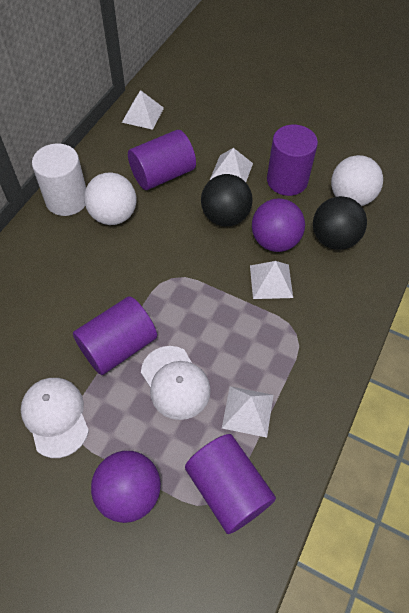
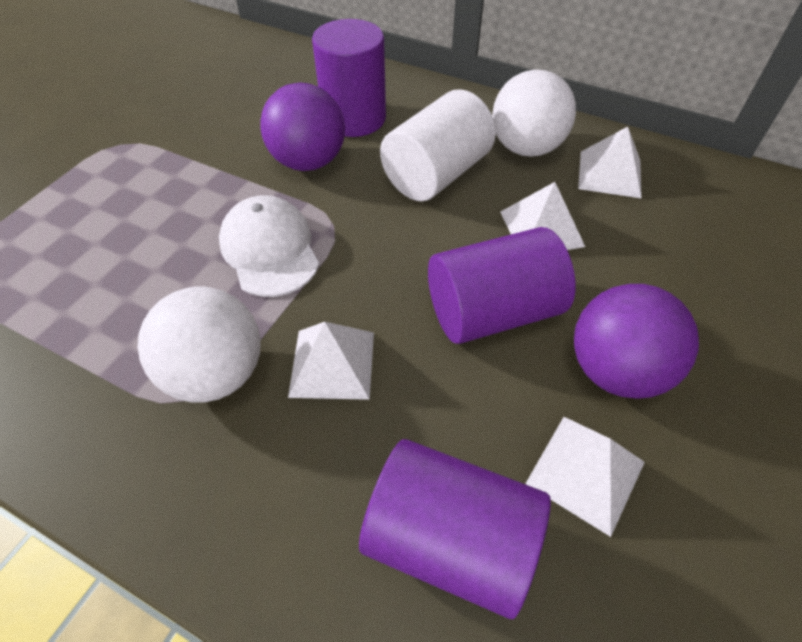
black ball: [201,174,253,226] [313,196,367,250] = 2 -> none = 0
purple cylinder: [73,296,157,375] [128,130,196,190] [185,434,276,534] [267,125,318,196] = 4 -> [312,19,386,137] [359,439,551,619] [428,227,576,344] = 3
white cap: [21,378,89,458] [141,346,211,420] = 2 -> [219,195,319,297] = 1

